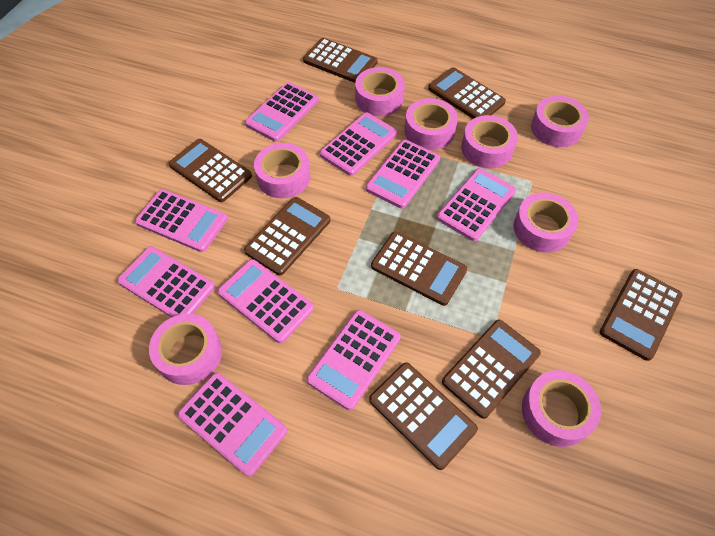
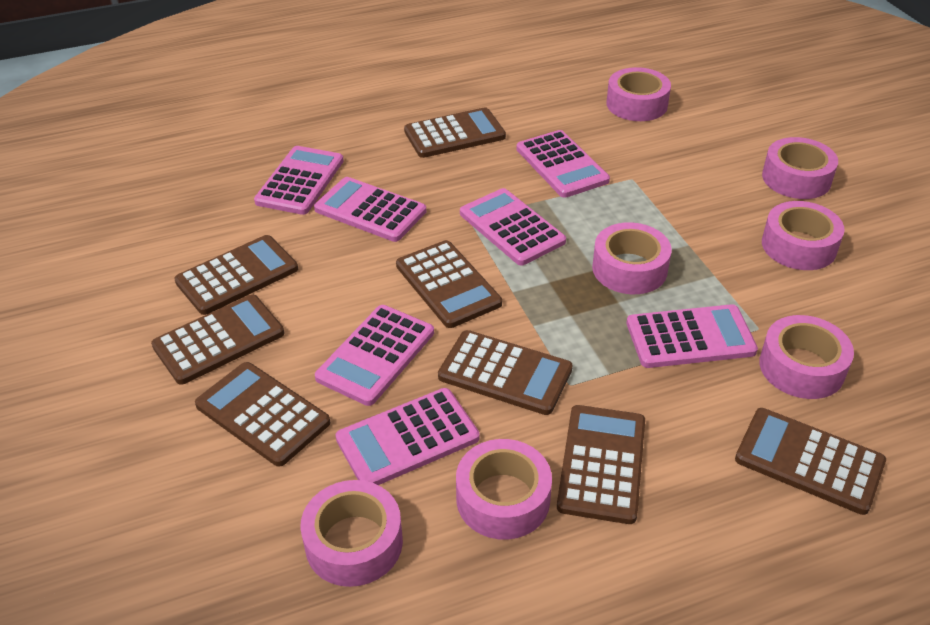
pink calculator: [117,246,215,317] [135,189,228,252] [178,372,287,476] [218,259,314,343] [245,82,319,142] [307,310,401,410] [320,112,397,176] [366,140,440,209] [437,168,516,241] = 9 -> [254,146,344,215] [314,177,426,242] [315,305,434,406] [336,388,480,485] [460,188,566,265] [516,130,610,198] [626,304,758,368] = 7
pink tape: [149,314,222,385] [254,143,310,198] [355,67,405,116] [405,98,458,150] [461,115,518,168] [513,193,578,253] [522,370,601,447] [531,96,589,147] = 8 -> [300,480,403,587] [456,439,552,540] [592,222,672,294] [606,67,671,121] [759,315,854,399] [762,137,838,199] [762,201,845,270] = 7

